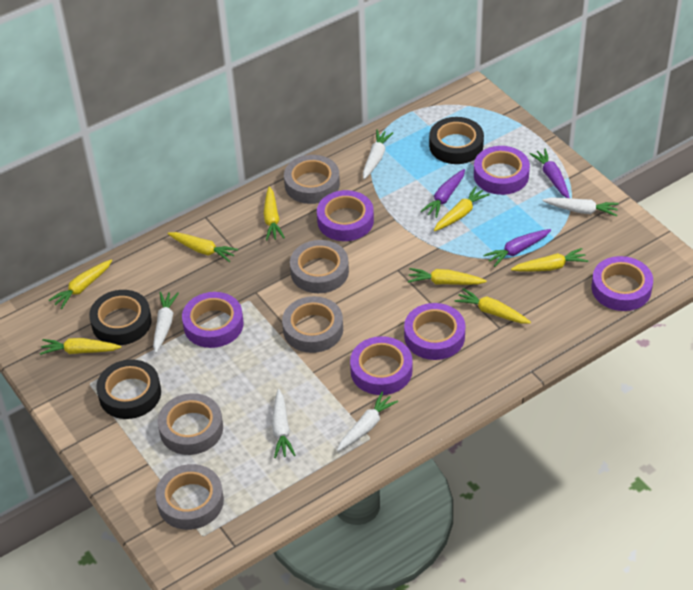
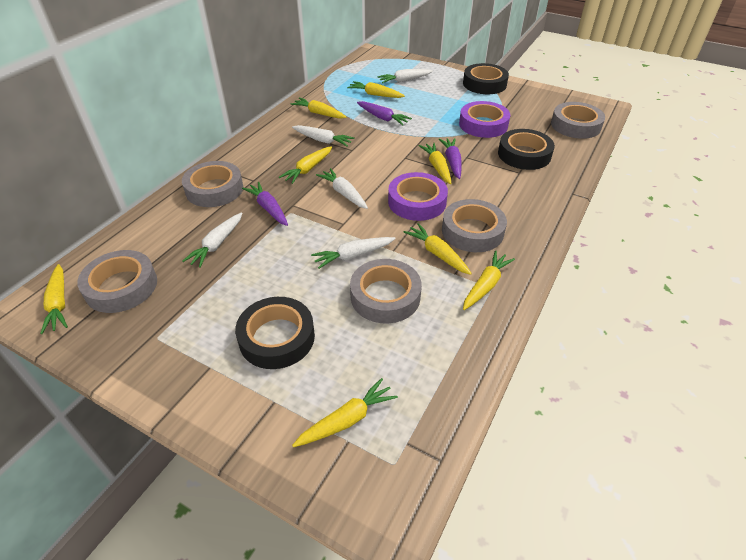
purple tape: [182,292,243,348] [317,190,374,241] [350,336,413,395] [404,303,466,360] [474,146,530,195] [592,256,653,311] = 6 -> [388,172,448,221] [459,101,511,138] = 2

